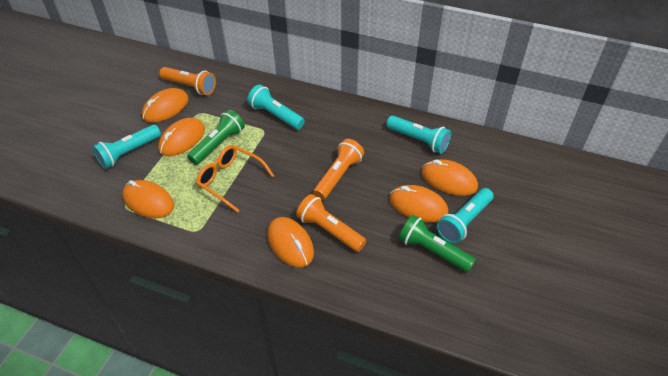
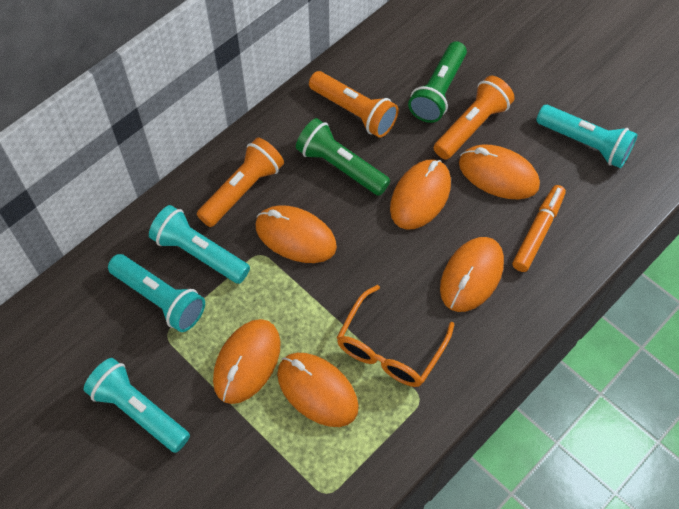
orange marker: none = 0 -> [512,185,566,272] = 1

